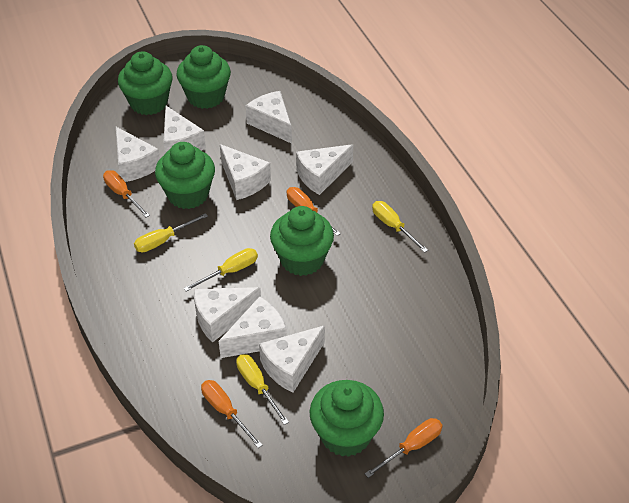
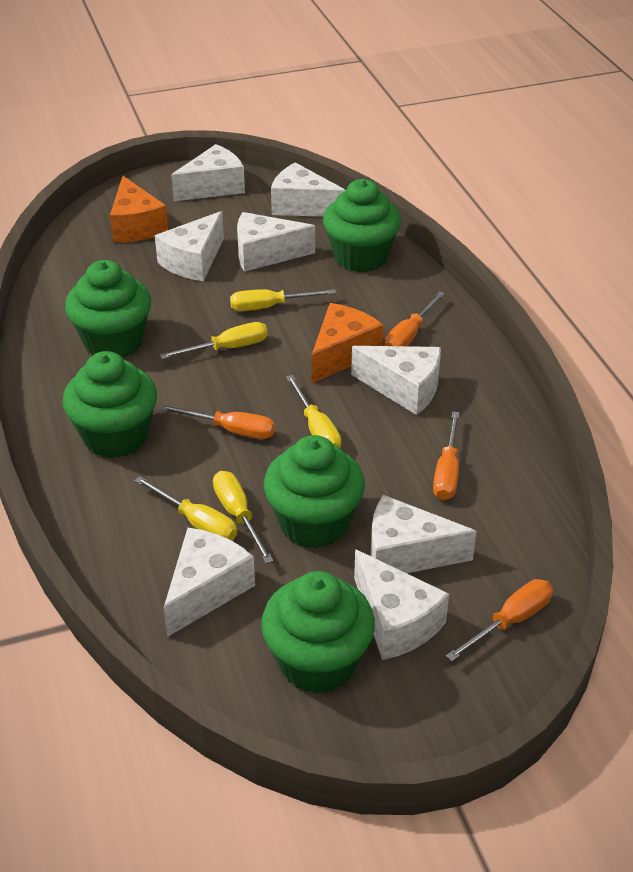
orange cheese: none = 0 -> [110,176,168,243] [312,303,384,383] = 2
yellow screwdriver: [134,213,208,252] [183,248,258,292] [236,354,289,425] [372,201,428,253] = 4 -> [135,476,237,541] [160,322,268,359] [213,471,273,563] [230,289,336,311] [286,375,341,448] = 5

